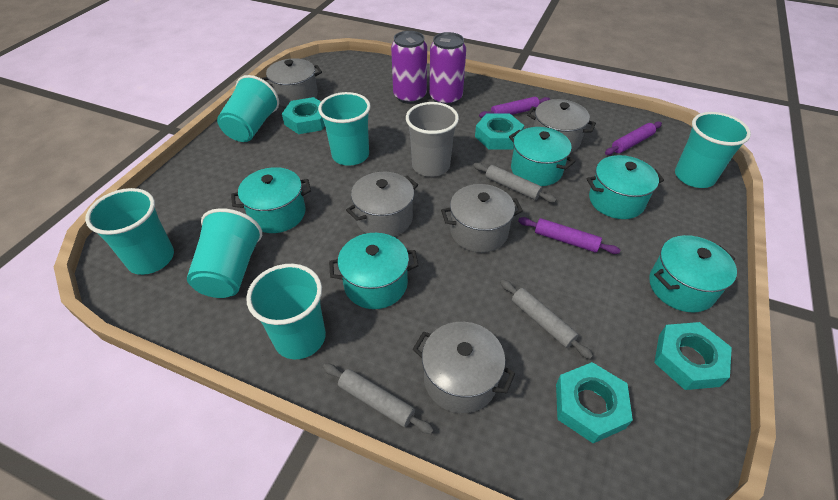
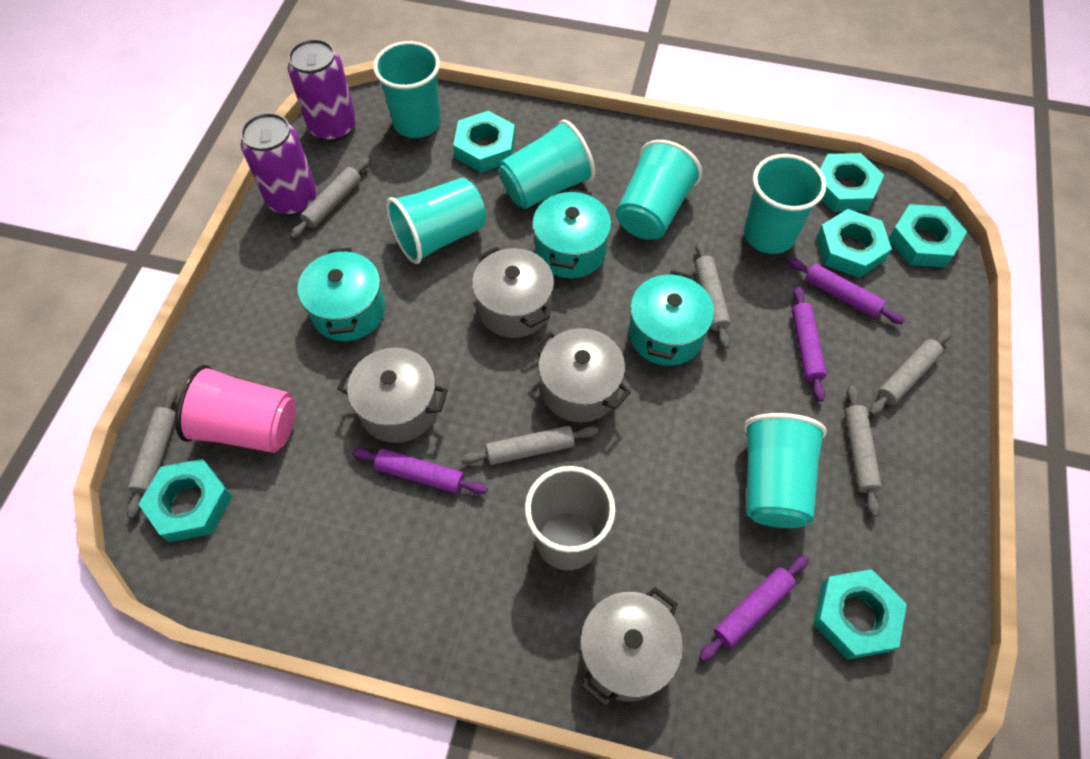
grey pot: [261,58,322,107] [346,172,418,237] [413,322,515,413] [441,184,523,253] [527,99,596,152] = 5 -> [338,348,448,443] [472,247,554,338] [533,328,631,422] [580,587,683,707] = 4
grey rolling pin: [323,363,434,434] [473,163,557,203] [500,279,593,359] = 3 -> [127,387,177,519] [290,158,370,239] [461,426,599,465] [695,241,731,349] [844,385,882,517] [869,330,951,416] = 6
pink cup: none = 0 -> [175,365,296,453] = 1
purple rolling pin: [479,97,550,118] [518,217,620,254] [605,121,662,155] = 3 -> [352,448,487,494] [699,555,809,662] [787,258,905,324] [792,286,827,402] = 4
turquoise nut: [282,97,325,134] [475,113,524,150] [556,362,633,443] [654,322,732,390] = 4 -> [138,459,232,542] [453,111,515,173] [813,569,907,660] [816,209,892,278] [820,153,884,212] [888,204,967,267] = 6
turquoise pot: [231,167,311,233] [329,233,419,309] [509,127,576,186] [586,155,664,219] [649,235,737,312] = 5 -> [297,247,385,341] [532,189,611,279] [629,270,714,366] = 3

